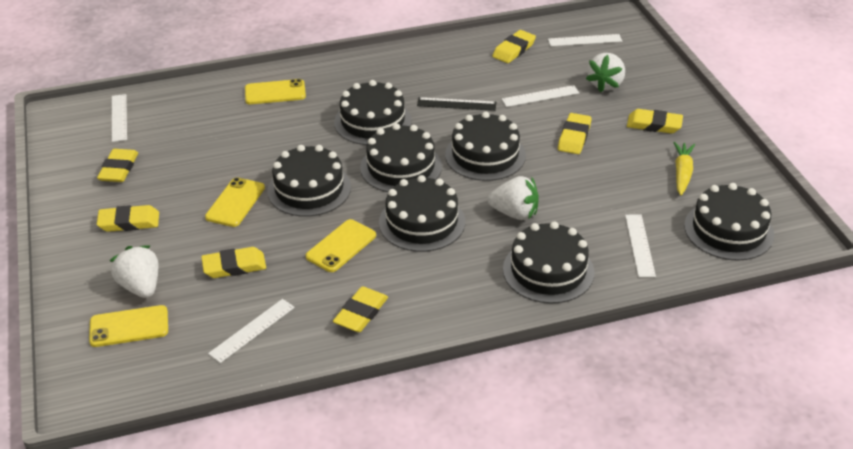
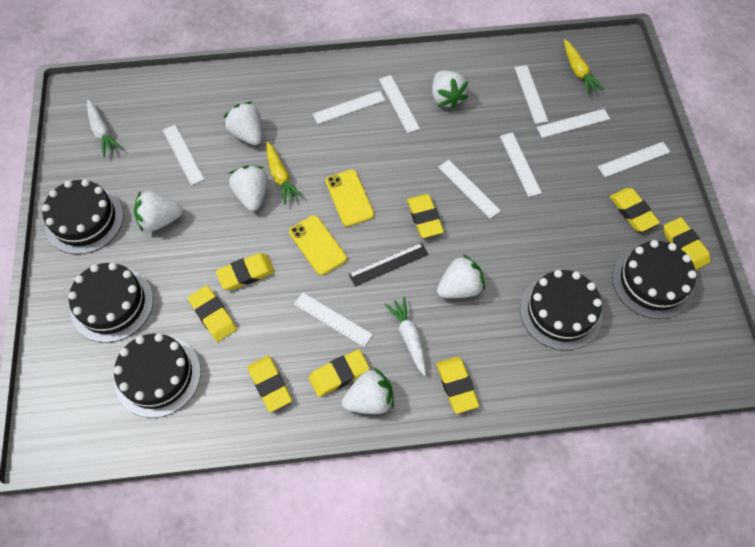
black cake: [267,145,351,217] [334,80,412,145] [360,123,442,192] [379,175,465,252] [445,112,526,181] [503,221,594,304] [684,183,774,261] = 7 -> [42,179,124,254] [68,262,153,343] [114,333,201,418] [520,270,602,350] [612,240,697,319] = 5
white carrot: none = 0 -> [87,100,122,157] [385,297,426,376] = 2
white ruler: [112,94,127,142] [208,299,295,363] [502,85,579,107] [548,34,622,46] [625,214,656,278] = 5 -> [163,125,204,185] [294,293,373,347] [313,91,385,124] [379,75,420,133] [438,160,501,219] [500,132,542,197] [515,65,548,124] [537,109,610,138] [598,142,670,177] = 9
white strawberry: [109,245,158,298] [487,176,539,220] [586,53,625,92] = 3 -> [134,191,183,232] [224,102,262,145] [229,166,268,211] [342,368,394,414] [432,71,468,109] [437,254,485,298] = 6
yellow carrot: [673,142,695,196] = 1 -> [266,142,303,204] [564,40,604,94] = 2
yellow eraser: [97,149,138,182] [97,205,159,232] [201,247,266,278] [333,286,388,332] [492,30,536,63] [558,113,592,154] [627,109,683,133] = 7 -> [188,286,237,342] [216,253,275,290] [247,356,292,412] [309,349,370,397] [407,194,444,238] [436,357,479,414] [610,188,660,232] [664,217,711,270] = 8
yellow phone: [89,305,168,347] [205,177,265,227] [245,79,306,104] [306,219,376,272] = 4 -> [289,215,347,275] [326,169,374,227] = 2

